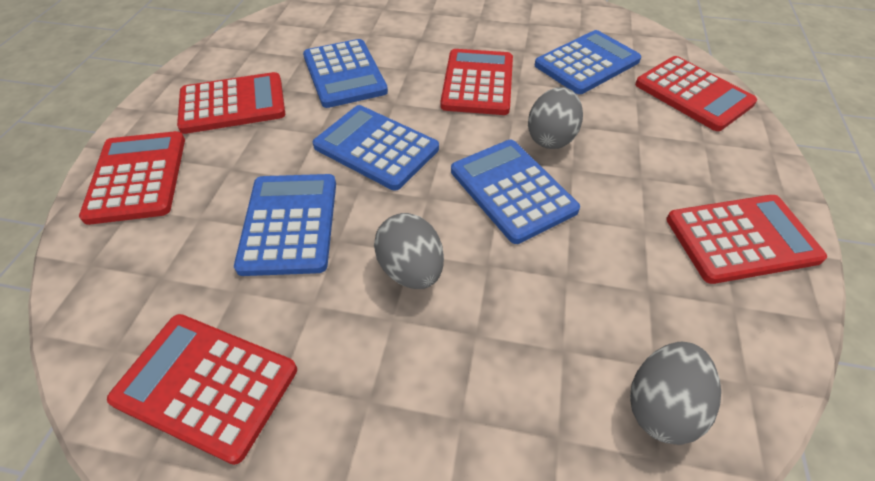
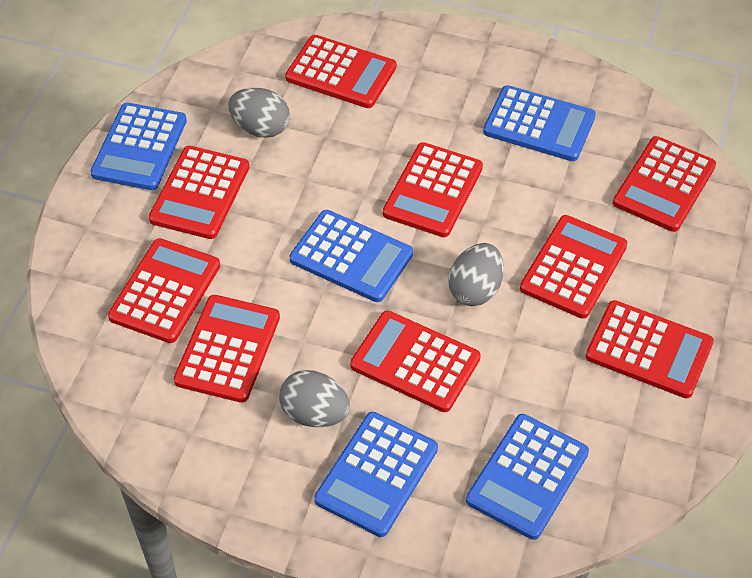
red calculator: [79,131,185,225] [107,314,297,465] [177,72,285,134] [441,49,513,115] [635,56,757,131] [666,195,827,284] = 6 -> [108,238,220,343] [149,146,249,239] [174,295,280,403] [285,35,396,108] [350,311,481,412] [383,142,483,237] [520,215,628,319] [586,300,714,398] [613,136,716,232] = 9

